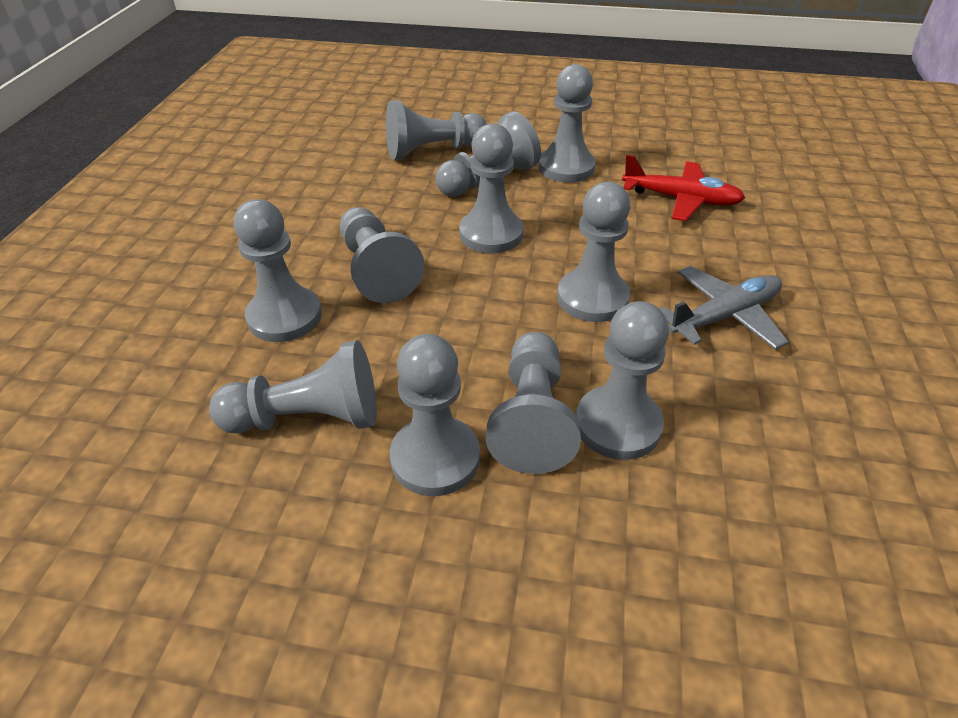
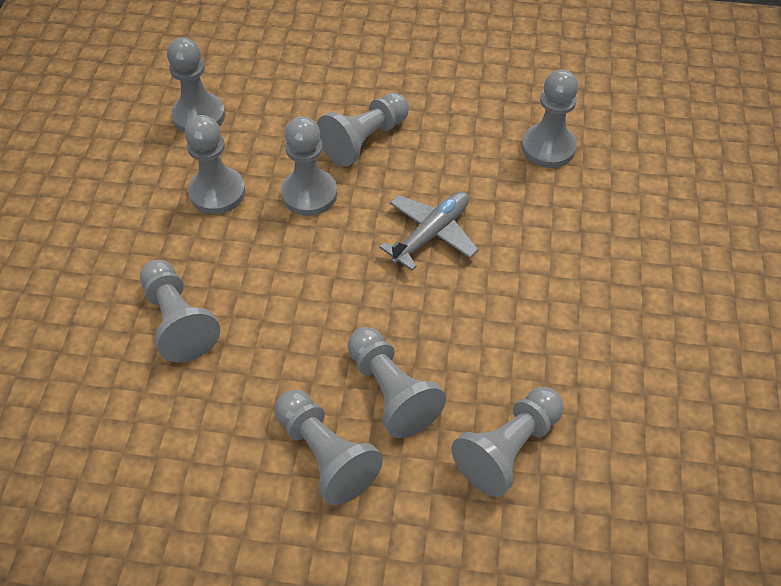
grey pawn: [209,340,377,433] [234,199,322,342] [340,207,424,303] [386,101,487,160] [390,334,480,496] [435,111,541,197] [459,123,524,253] [486,332,581,474] [538,64,596,183] [557,182,631,322] [576,301,669,460] = 11 -> [140,260,220,363] [167,37,225,133] [185,115,245,214] [275,390,383,505] [281,116,337,216] [317,93,409,167] [347,327,446,438] [452,387,564,497] [522,69,578,168] = 9
red plane: [622,155,745,221] = 1 -> none = 0

